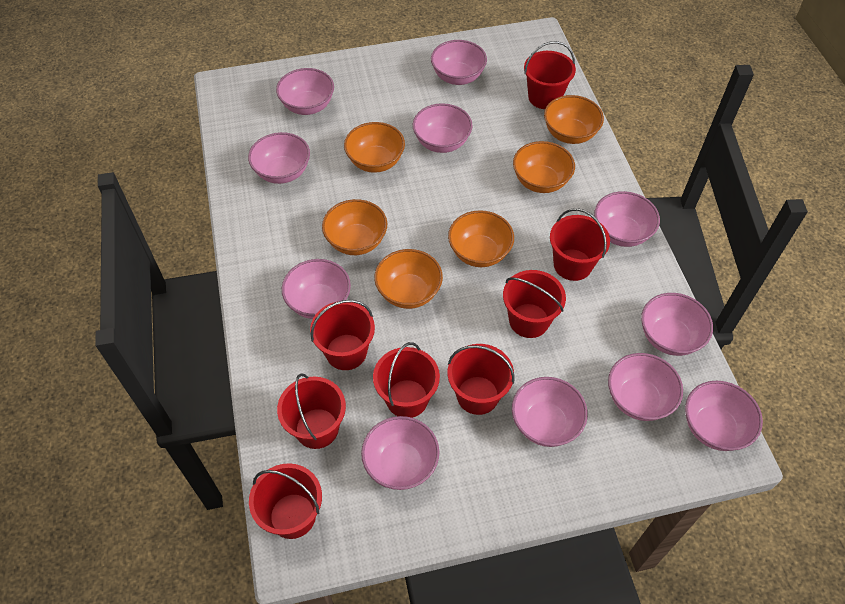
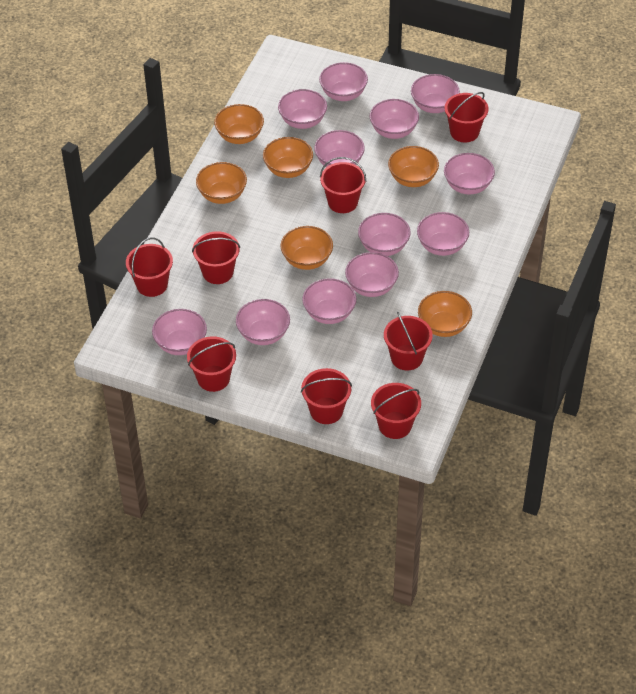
pink bowl: [248,132,310,184] [276,68,334,115] [282,259,351,319] [361,416,439,490] [413,103,473,153] [431,40,487,85] [512,377,588,447] [594,191,660,247] [608,353,683,421] [641,293,713,356] [685,381,763,451] = 11 -> [152,309,207,355] [236,299,290,345] [278,89,327,129] [302,278,356,324] [314,130,365,167] [319,62,368,101] [345,252,399,297] [358,213,411,256] [370,99,419,139] [411,74,460,113] [417,212,469,256] [444,153,495,195] = 12

